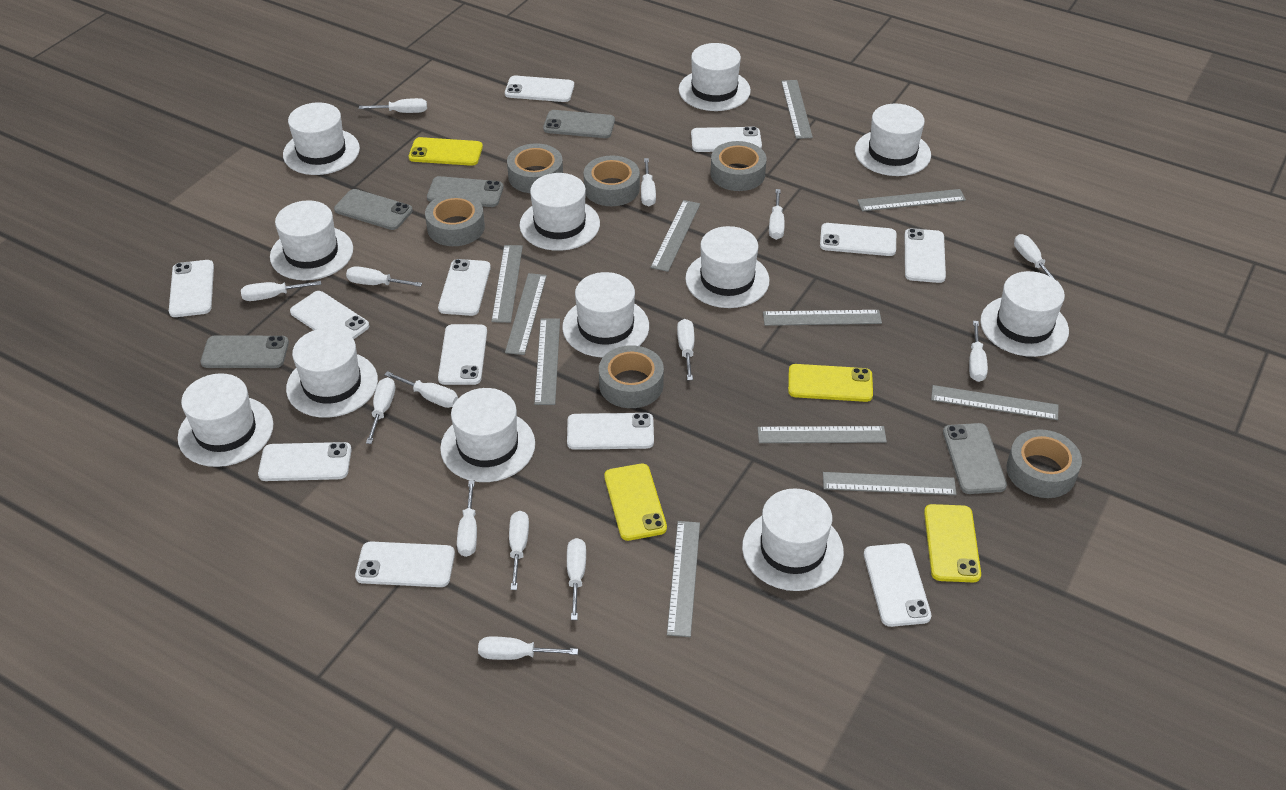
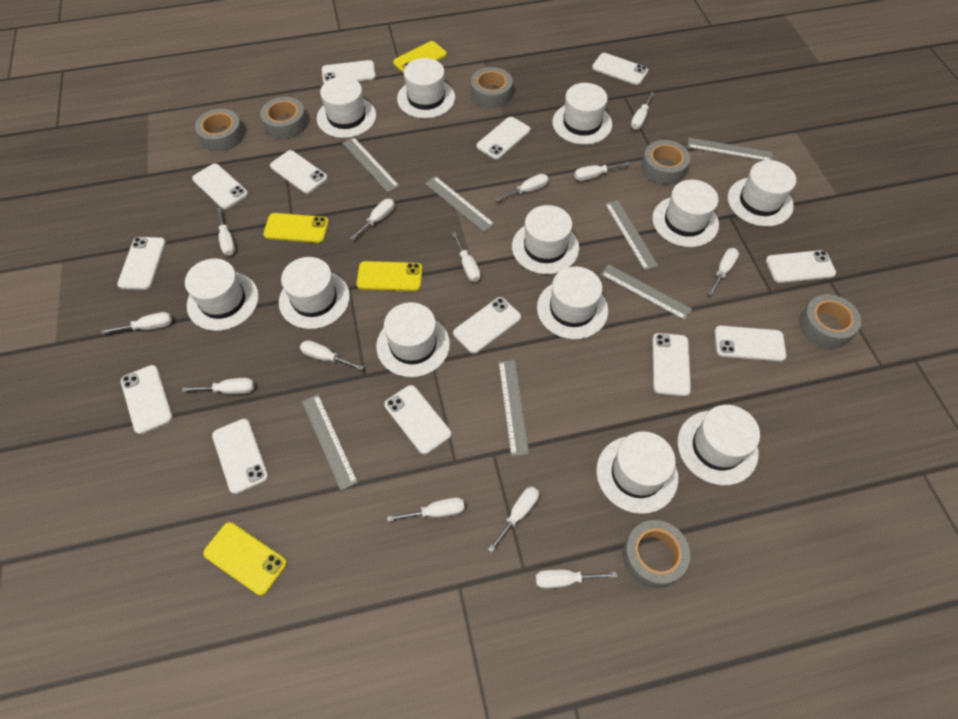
grey phone: [201,335,289,368] [334,189,413,230] [427,176,504,207] [543,110,615,138] [943,423,1007,494] = 5 -> none = 0
grey ruler: [491,245,523,323] [505,273,547,355] [534,318,560,405] [650,200,700,272] [667,521,700,637] [757,426,887,443] [763,310,882,326] [781,80,813,139] [823,472,957,495] [857,189,966,211] [931,385,1058,420] = 11 -> [302,394,358,491] [342,137,400,192] [425,176,495,232] [498,360,529,456] [601,264,692,320] [605,200,658,271] [687,138,773,161] = 7
white phone: [169,260,214,317] [258,442,352,481] [290,291,369,339] [355,541,455,587] [438,259,491,316] [438,324,487,385] [505,76,574,102] [567,413,654,450] [691,127,762,152] [820,223,896,256] [864,543,931,627] [905,228,946,283] = 12 -> [117,237,166,290] [121,365,173,434] [192,164,248,209] [212,419,268,494] [270,150,328,194] [322,60,376,83] [384,385,451,455] [453,297,521,354] [477,117,531,159] [592,53,648,85] [652,333,691,396] [715,326,786,362] [766,250,836,283] = 13
white screwdriver: [241,281,321,301] [346,266,422,287] [359,98,427,113] [366,377,395,444] [384,371,458,408] [457,481,477,557] [478,636,578,660] [509,511,529,590] [567,538,586,620] [641,158,656,206] [677,319,694,380] [769,189,785,240] [969,321,988,382] [1014,234,1061,285] = 14 -> [101,312,172,334] [182,378,254,394] [217,207,235,256] [300,340,364,370] [350,199,395,240] [387,497,465,522] [452,232,480,282] [488,487,539,553] [495,174,549,201] [536,570,617,589] [574,162,630,181] [631,92,654,129] [708,248,739,296] = 13

